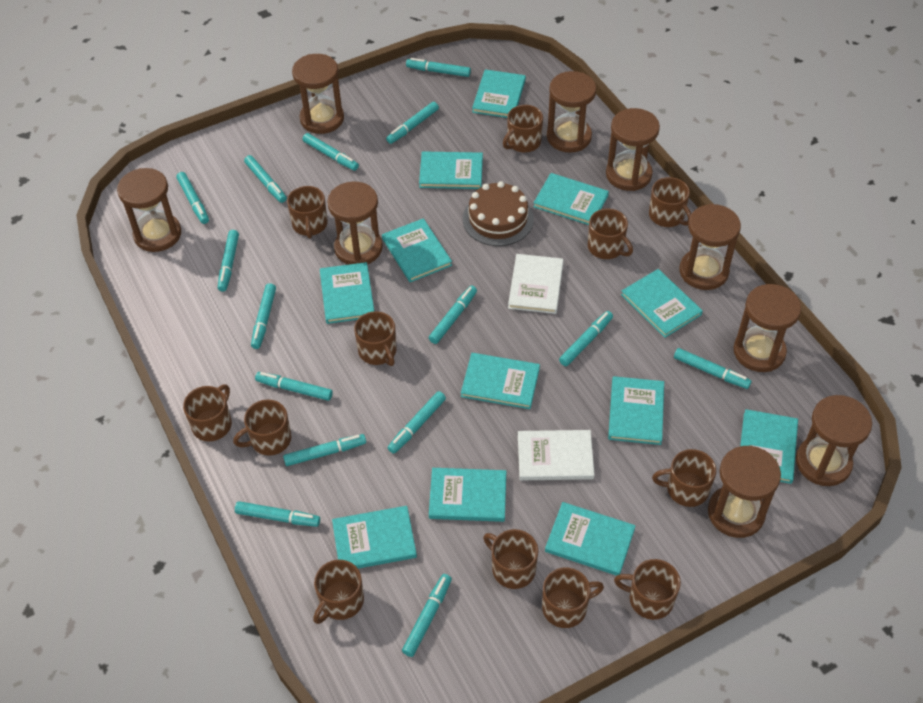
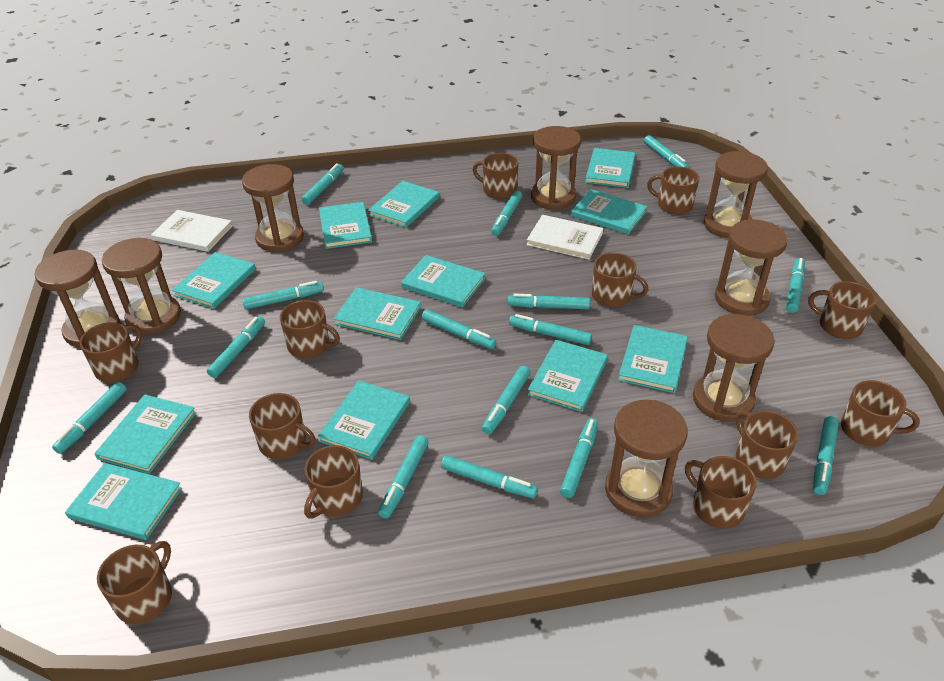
brown cake: [463,181,534,246] = 1 -> none = 0
brown hourglass: [117,168,181,252] [292,54,344,134] [327,181,383,265] [547,71,596,153] [606,108,660,191] [680,204,741,290] [708,445,781,538] [734,284,801,372] [796,395,872,486] = 9 -> [35,250,120,348] [102,238,181,335] [242,164,304,252] [531,126,581,210] [605,400,688,517] [693,314,775,422] [704,151,768,238] [715,220,788,316] = 8

